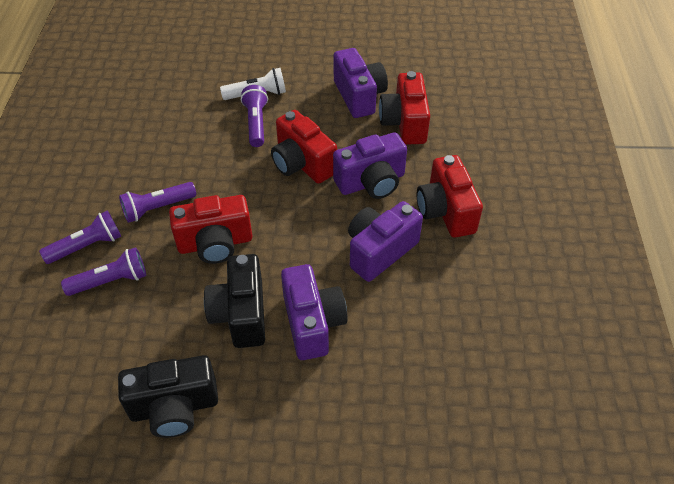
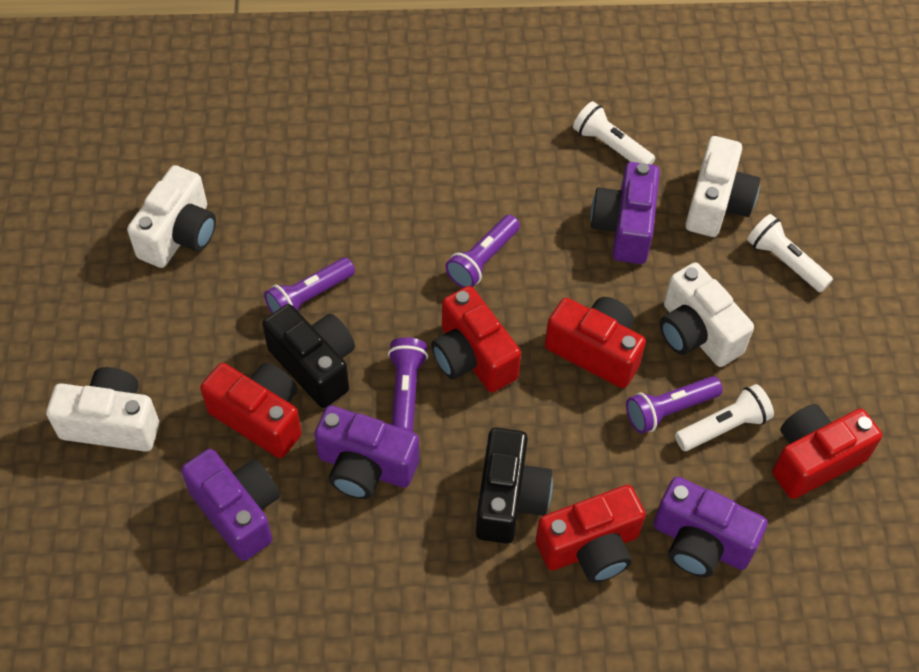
red camera: [169,195,252,264] [271,110,337,184] [379,71,430,145] [417,155,483,238] = 4 -> [200,363,302,458] [431,286,521,393] [536,485,646,583] [545,297,646,388] [772,404,882,499] = 5
white camera: none = 0 -> [46,367,159,452] [127,165,216,268] [660,263,754,367] [685,136,760,237] = 4
white flashlight: [220,68,286,100] = 1 -> [573,101,655,165] [675,384,774,451] [747,214,833,293] = 3

